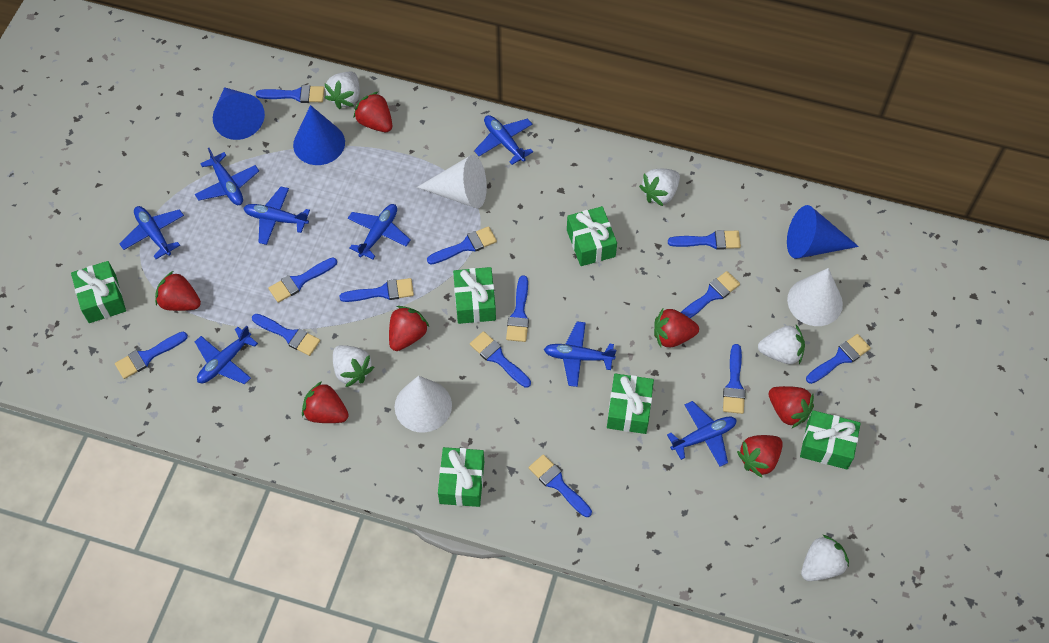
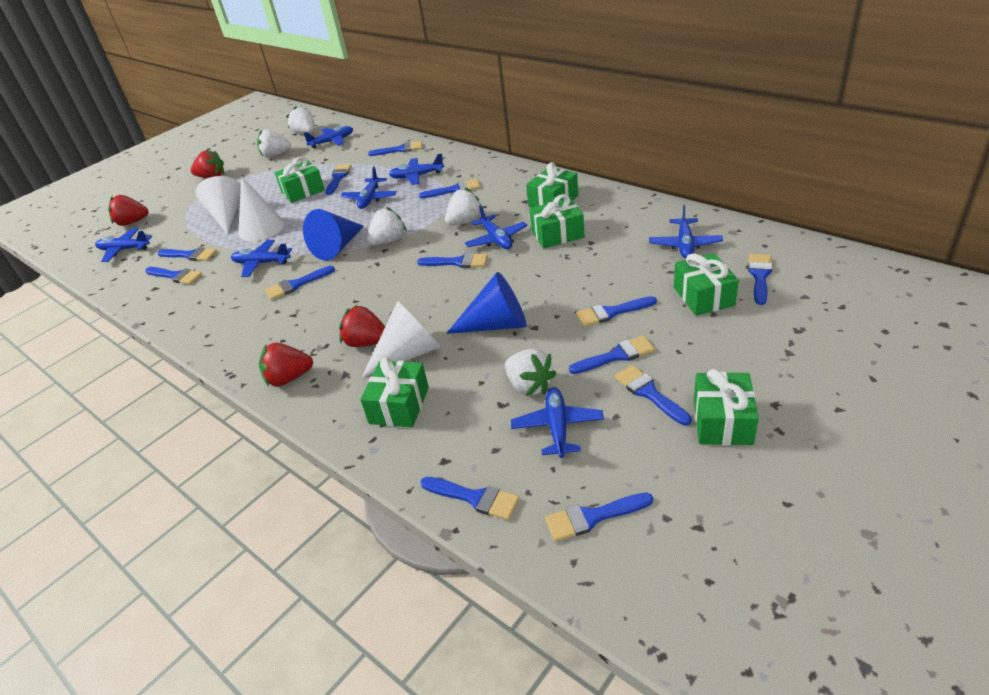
blue cone: [213,87,265,140] [293,105,345,165] [787,205,859,259] = 3 -> [303,209,364,261] [446,272,526,334] = 2
red strawberry: [155,271,201,311] [302,381,349,423] [353,92,392,132] [389,306,429,351] [654,309,699,347] [737,435,783,478] [769,386,814,429] = 7 -> [108,195,148,226] [191,150,224,178] [259,343,313,387] [339,305,385,347] = 4

